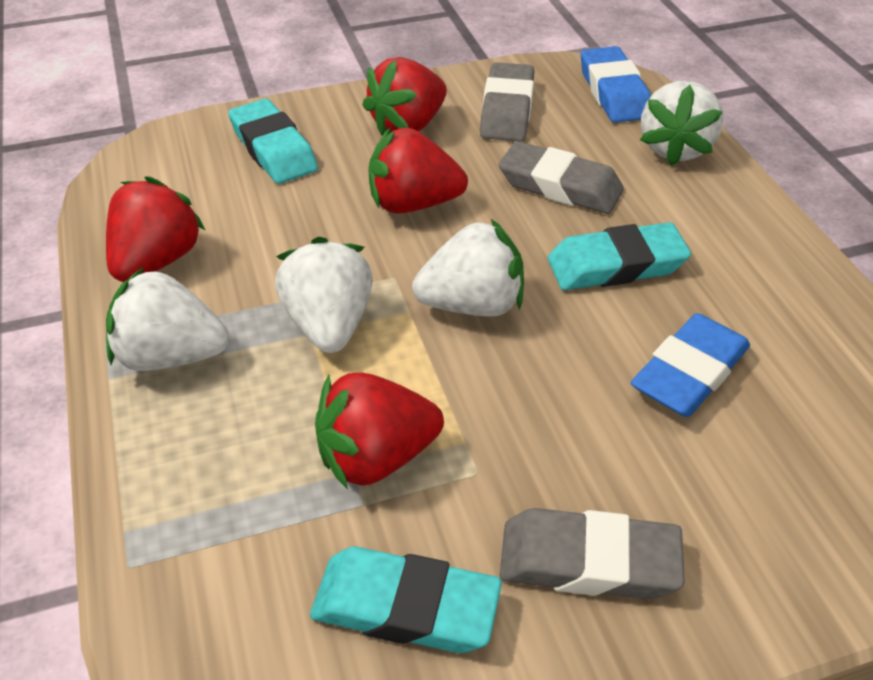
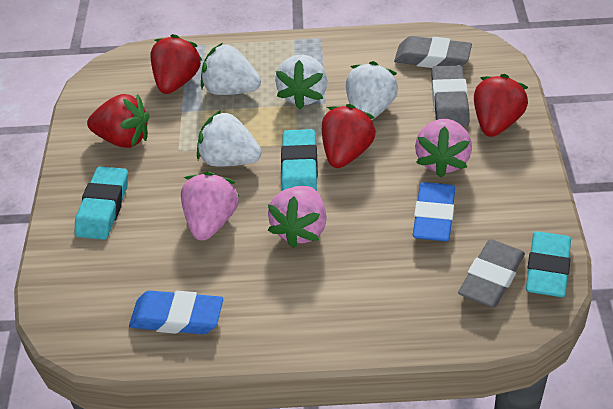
pink strawberry: none = 0 -> [181,171,240,241] [268,186,327,248] [415,119,472,178] = 3

